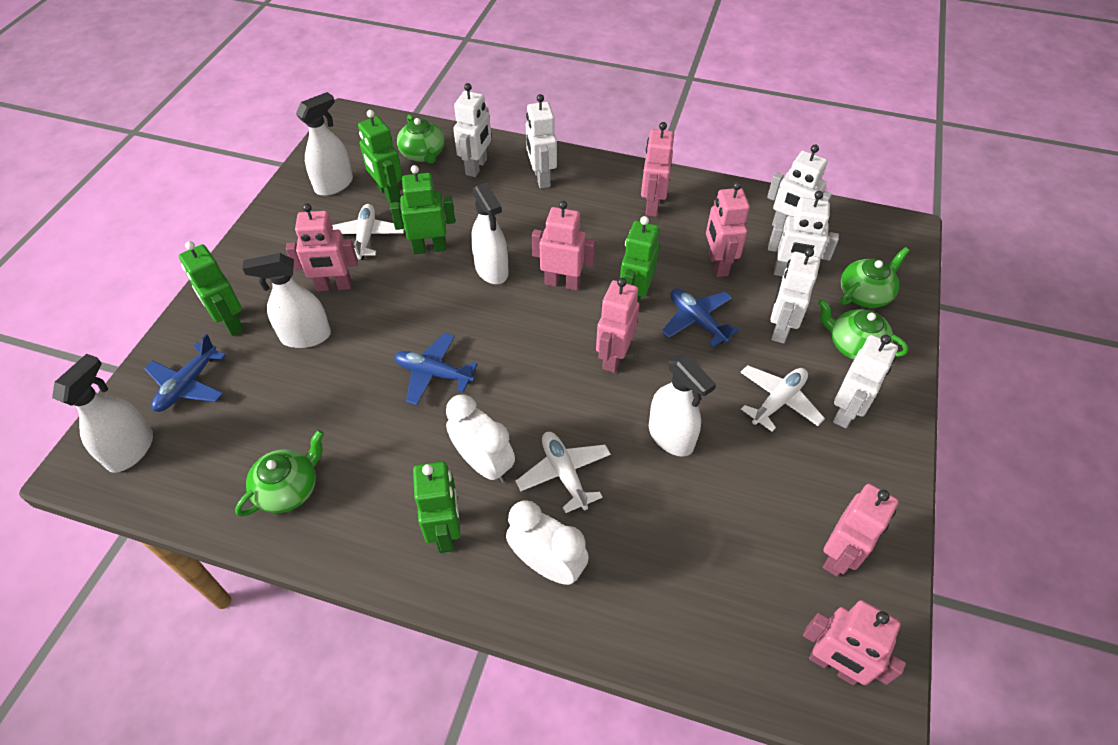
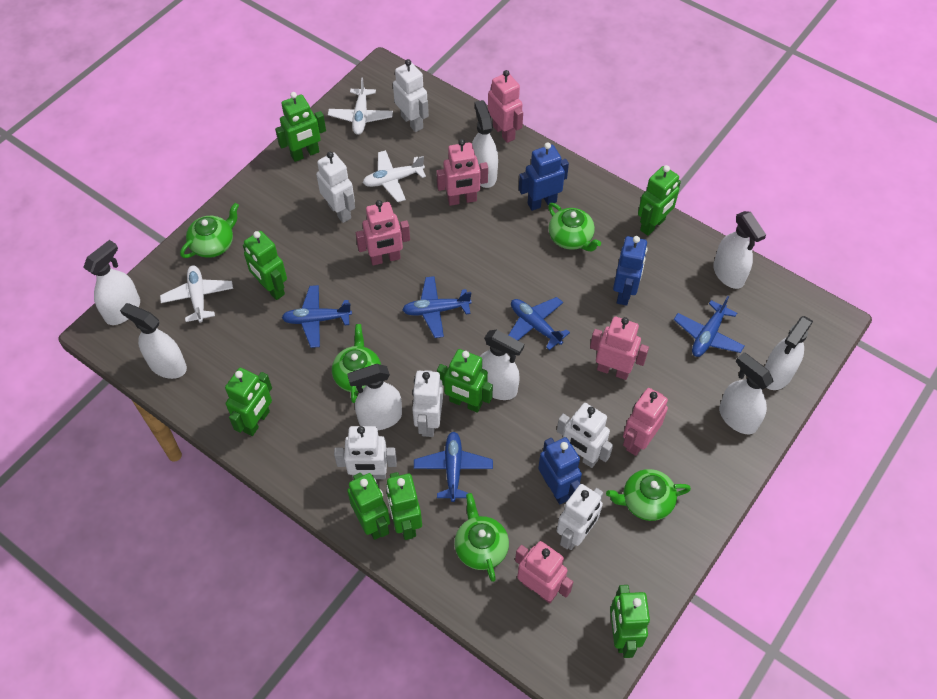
blue plane: [144,334,226,412] [394,333,478,405] [662,289,739,347] = 3 -> [282,285,352,348] [402,276,472,338] [414,432,493,502] [508,297,570,350] [674,296,745,357] = 5
blue robot: none = 0 -> [519,142,569,211] [538,437,582,505] [613,236,647,306] = 3
green robot: [179,241,244,336] [358,110,403,203] [390,165,455,254] [413,461,460,553] [620,216,659,305] = 5 -> [225,368,272,436] [243,231,287,300] [275,92,326,162] [347,473,390,540] [386,472,422,540] [437,349,493,413] [610,585,650,658] [638,165,681,236] = 8
green teapot: [235,430,324,517] [397,114,445,164] [818,299,908,360] [840,247,910,308] = 4 -> [180,203,239,258] [332,324,381,403] [454,493,509,582] [548,203,601,252] [606,469,691,521] = 5
pink robot: [286,203,358,291] [532,201,596,290] [596,278,639,373] [641,122,674,217] [706,182,750,277] [803,600,906,685] [823,484,899,576] = 7 -> [356,200,410,265] [436,139,488,206] [488,70,523,143] [515,541,573,603] [590,317,649,380] [623,388,668,456] = 6
white clock: [446,394,515,483] [506,500,589,585] = 2 -> none = 0
white spray bottle: [52,354,153,473] [242,253,331,348] [296,92,353,196] [471,183,509,284] [649,354,716,457] = 5 -> [83,240,140,325] [120,303,187,379] [347,364,402,430] [472,100,498,188] [480,330,524,400] [713,211,766,289] [719,352,773,434] [765,316,813,390] = 8

